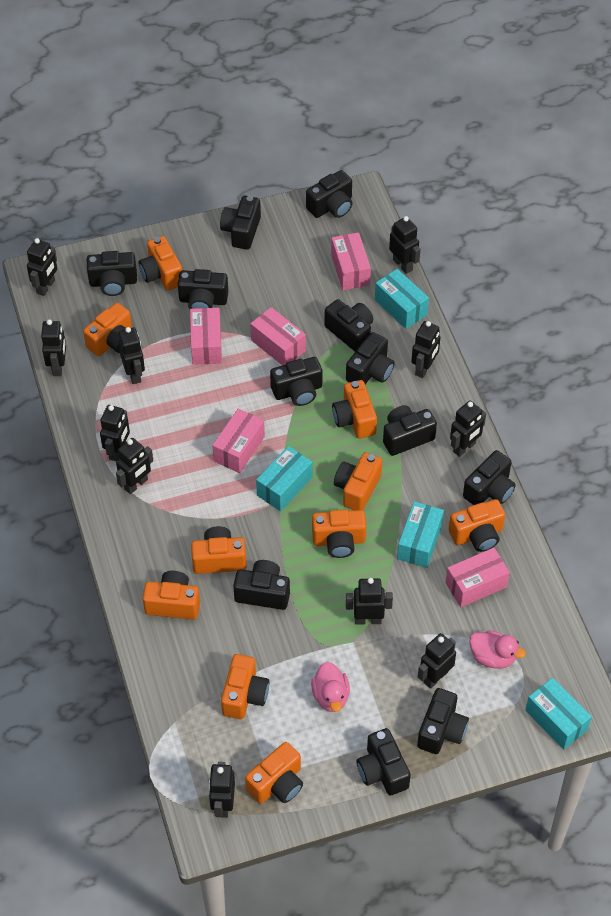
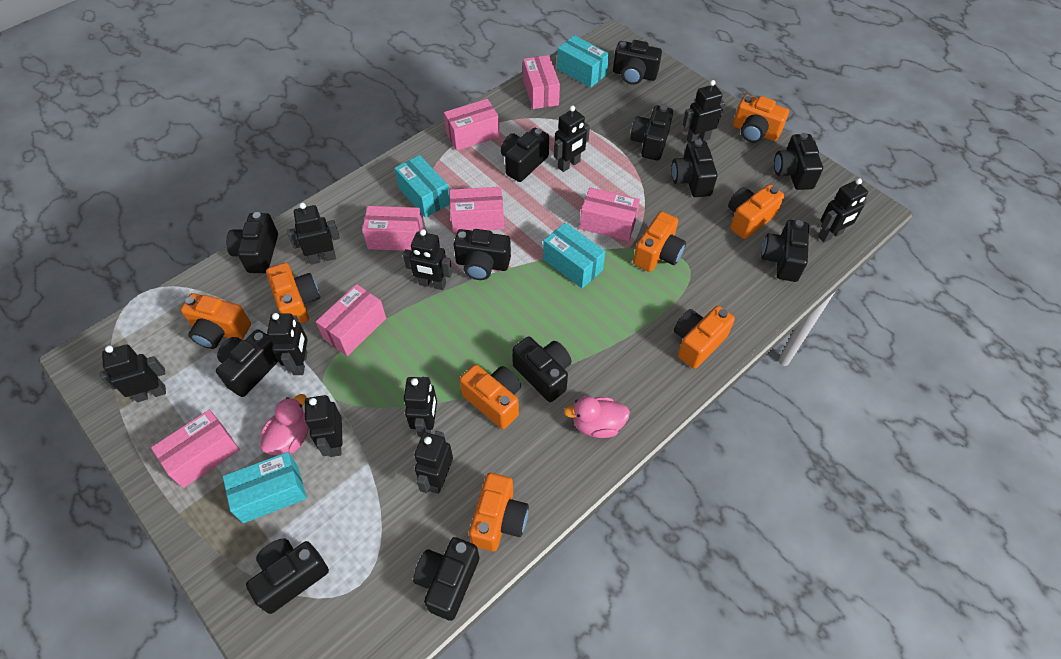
black robot: [27,238,57,296] [41,319,66,376] [100,405,130,461] [116,438,153,494] [118,327,145,384] [209,762,235,818] [346,578,393,625] [389,216,420,274] [411,321,441,378] [418,633,456,689] [450,401,486,457] = 11 -> [100,344,166,402] [267,313,308,375] [287,203,340,265] [305,395,343,457] [403,229,452,290] [404,377,437,438] [414,431,453,494] [554,105,590,172] [682,80,725,142] [818,178,868,242] = 10
orange camera: [83,303,132,356] [139,236,182,291] [143,571,200,619] [191,526,246,574] [221,654,269,719] [245,742,303,803] [312,510,366,558] [332,380,377,439] [334,452,382,510] [449,499,505,552] = 10 -> [181,293,251,349] [266,263,320,324] [459,364,521,429] [469,473,529,551] [633,211,686,272] [674,306,735,369] [728,184,784,239] [733,95,789,143] = 8
pink box: [190,308,222,365] [213,409,265,473] [250,307,306,365] [331,232,371,290] [445,548,510,607] = 5 -> [151,409,240,488] [316,284,386,356] [362,206,423,251] [444,99,500,151] [450,187,504,232] [523,55,560,109] [580,187,640,241] = 7

